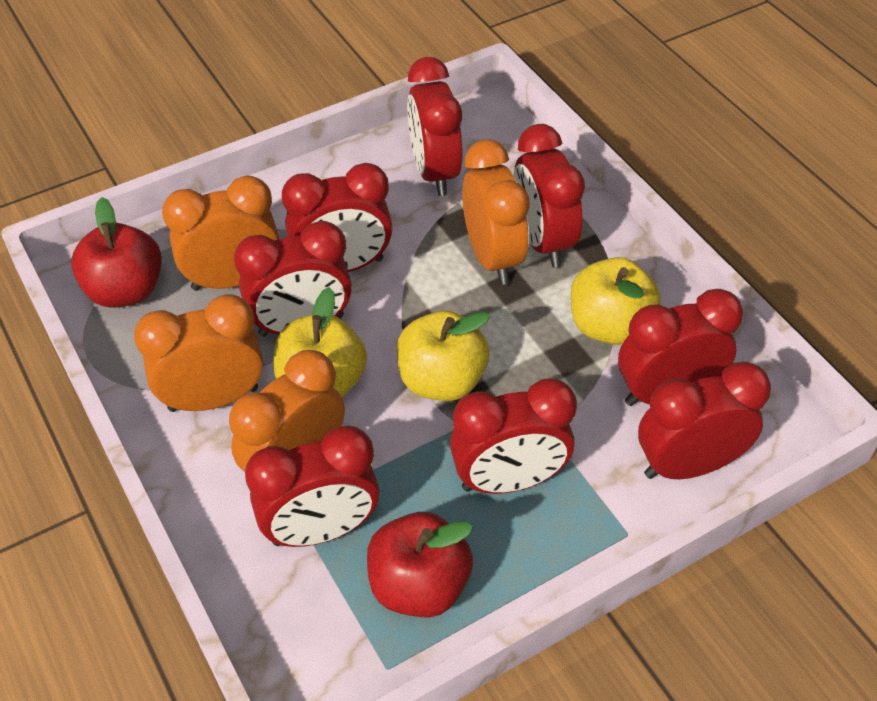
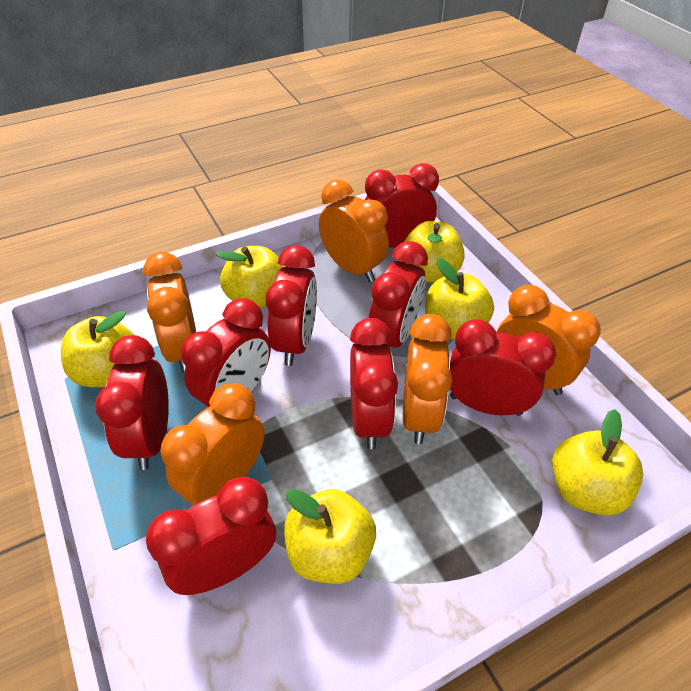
orange clock: [134,294,263,412] [162,175,279,291] [229,350,345,472] [462,140,530,285] = 4 -> [143,252,196,373] [161,383,265,505] [319,179,389,282] [403,314,452,444] [497,285,601,395] = 5
red apple: [71,197,162,308] [367,512,473,618] = 2 -> none = 0
yellow apple: [273,287,367,397] [397,311,490,401] [570,257,661,345] = 3 -> [61,311,134,387] [216,246,284,309] [284,489,376,584] [404,221,465,283] [425,258,494,339] [552,409,643,516] = 6

